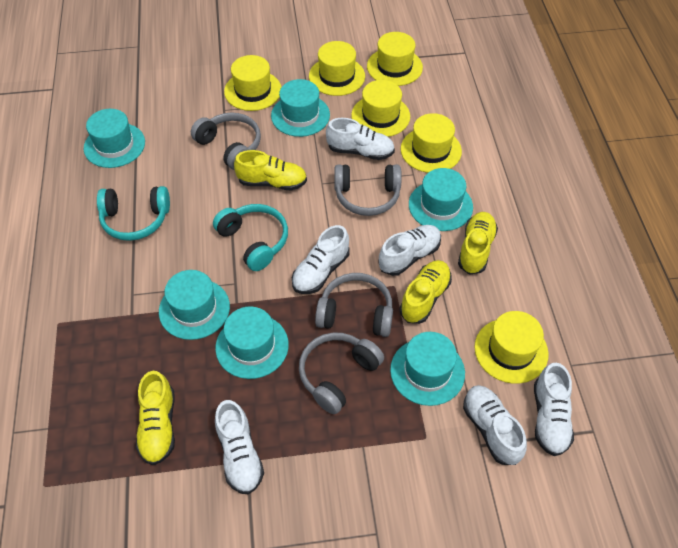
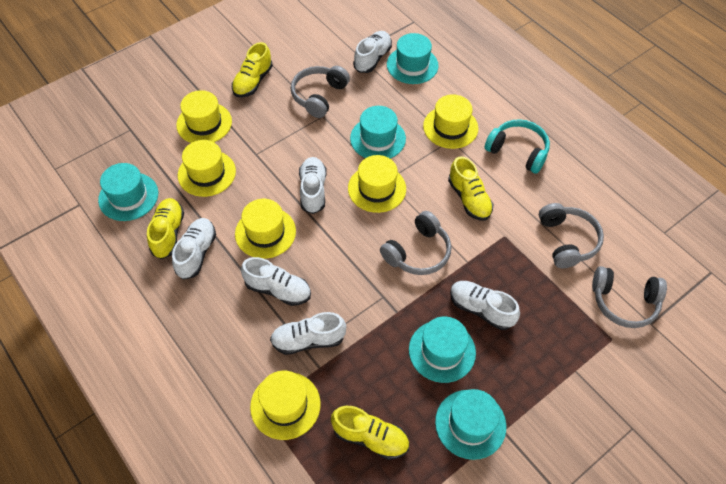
turquoise hat: [84,109,145,168] [159,270,230,340] [215,306,289,379] [271,79,330,137] [390,332,465,406] [409,168,473,231] = 6 -> [98,163,158,221] [350,106,406,158] [387,33,439,84] [409,316,476,383] [435,389,506,460] = 5
turquoise headphones: [97,186,170,241] [213,204,288,271] = 2 -> [485,119,550,174] = 1

